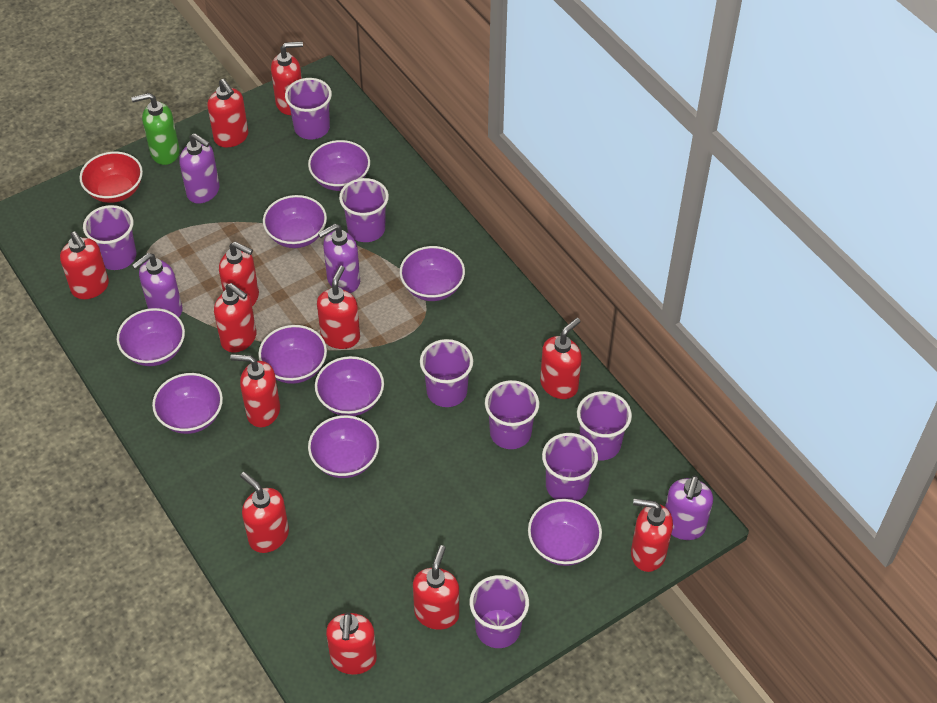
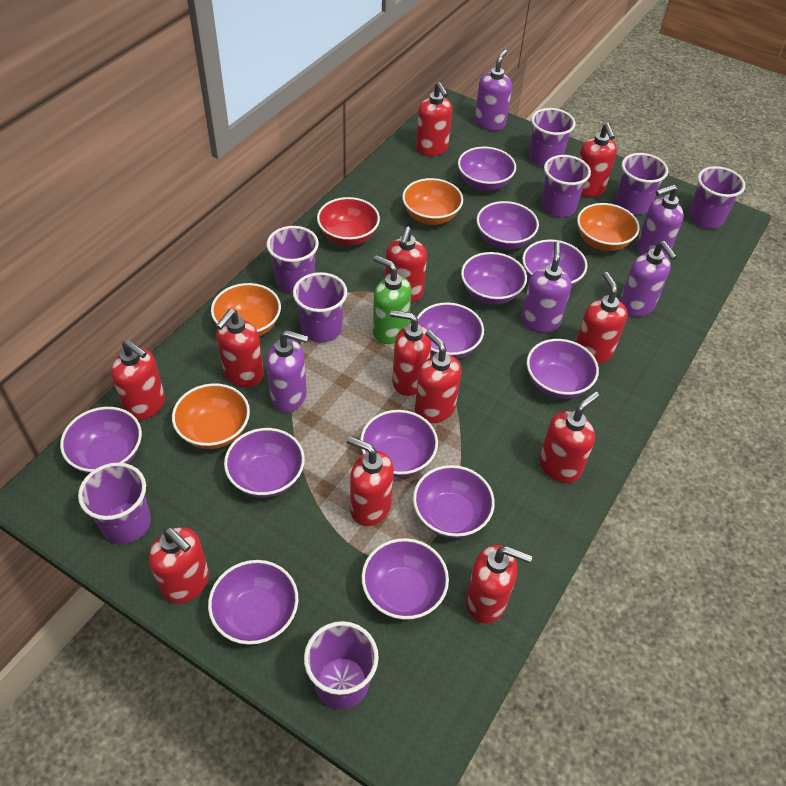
orange bowl: none = 0 -> [172,383,250,449] [211,283,281,337] [402,178,463,225] [577,203,640,251] = 4
purple bowl: [117,308,185,366] [152,373,223,434] [258,325,327,384] [263,195,327,248] [308,140,370,191] [308,415,379,478] [315,356,384,416] [400,246,465,301] [528,499,602,566] = 9 -> [60,407,142,474] [208,560,298,645] [224,428,305,498] [360,410,438,477] [362,538,449,620] [413,465,495,538] [417,302,484,359] [458,147,516,191] [461,252,527,305] [477,201,539,250] [522,240,587,287] [527,339,599,399] = 12
purple soap dispenser: [132,253,182,317] [179,133,220,204] [318,224,360,293] [665,476,713,540] = 4 -> [266,330,309,412] [474,49,512,131] [521,241,572,333] [619,241,677,317] [637,184,684,257] = 5

